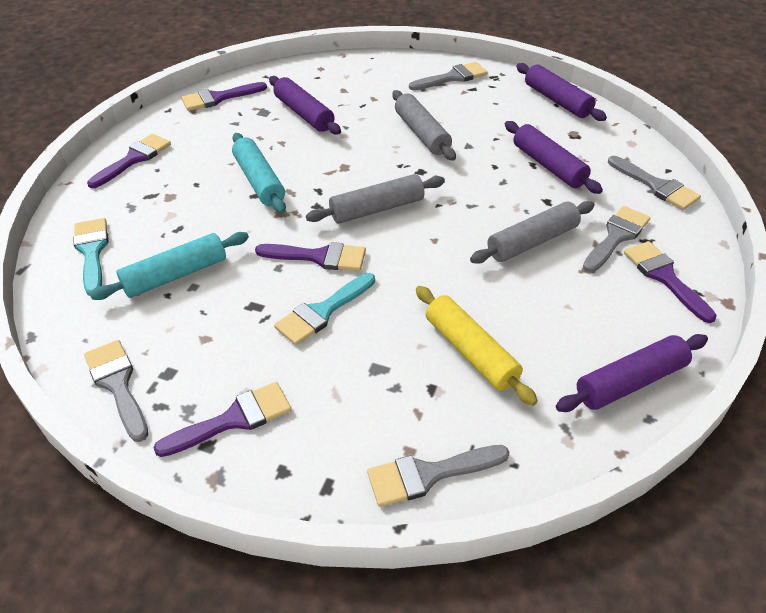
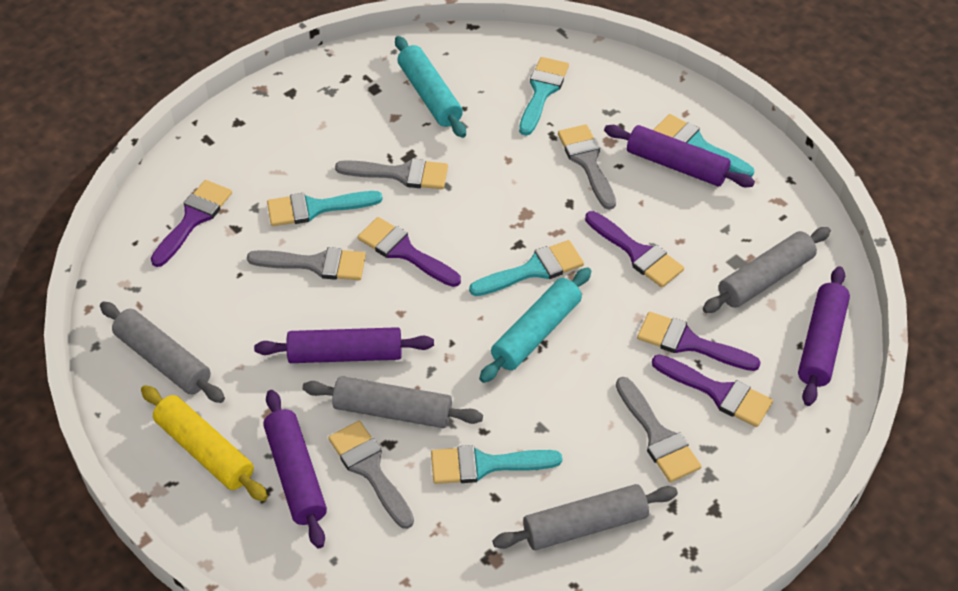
grey rolling pin: [306,174,445,223] [392,90,456,161] [470,201,594,264] = 3 -> [100,302,225,403] [302,376,483,428] [493,484,678,550] [703,227,831,313] = 4
turquoise brush: [73,218,109,296] [274,273,375,345] = 2 -> [267,191,383,226] [431,445,562,484] [469,240,584,296] [519,57,569,136] [653,114,754,177] = 5

